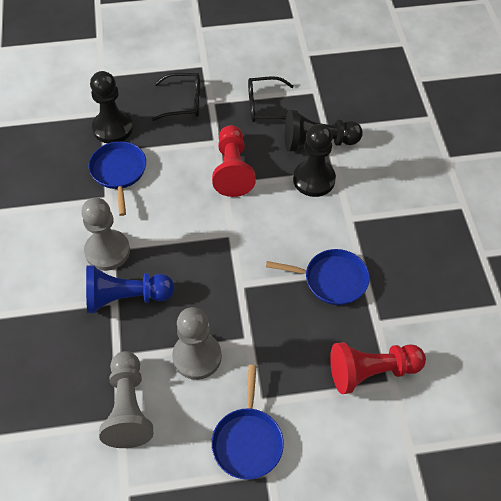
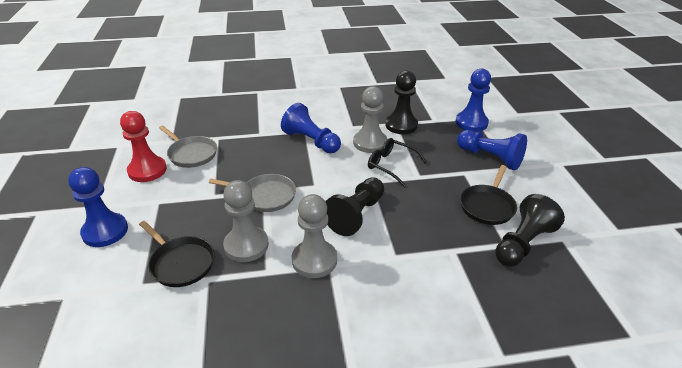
black glasses: [152,73,200,121] [248,76,294,122] = 2 -> [368,138,427,187] = 1
black pan: none = 0 -> [139,221,215,287] [460,165,517,225] = 2
blue pan: [88,141,146,216] [211,365,284,480] [266,249,370,305] = 3 -> none = 0
blue pawn: [86,265,175,313] = 1 -> [68,167,128,247] [281,103,341,153] [456,69,491,132] [457,130,527,170] = 4
grey pan: none = 0 -> [159,125,217,168] [209,174,296,212] = 2
red pawn: [212,125,256,197] [330,342,426,394] = 2 -> [120,111,167,182] = 1

